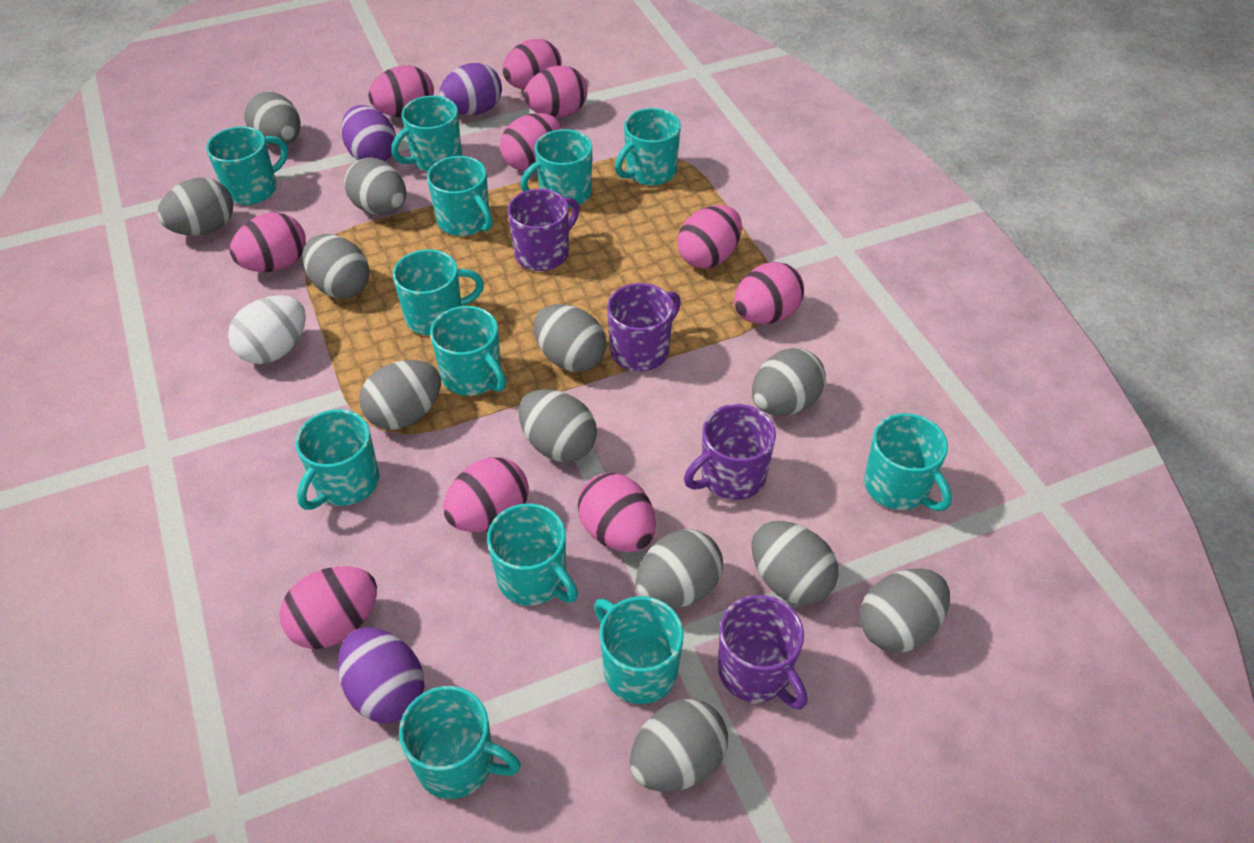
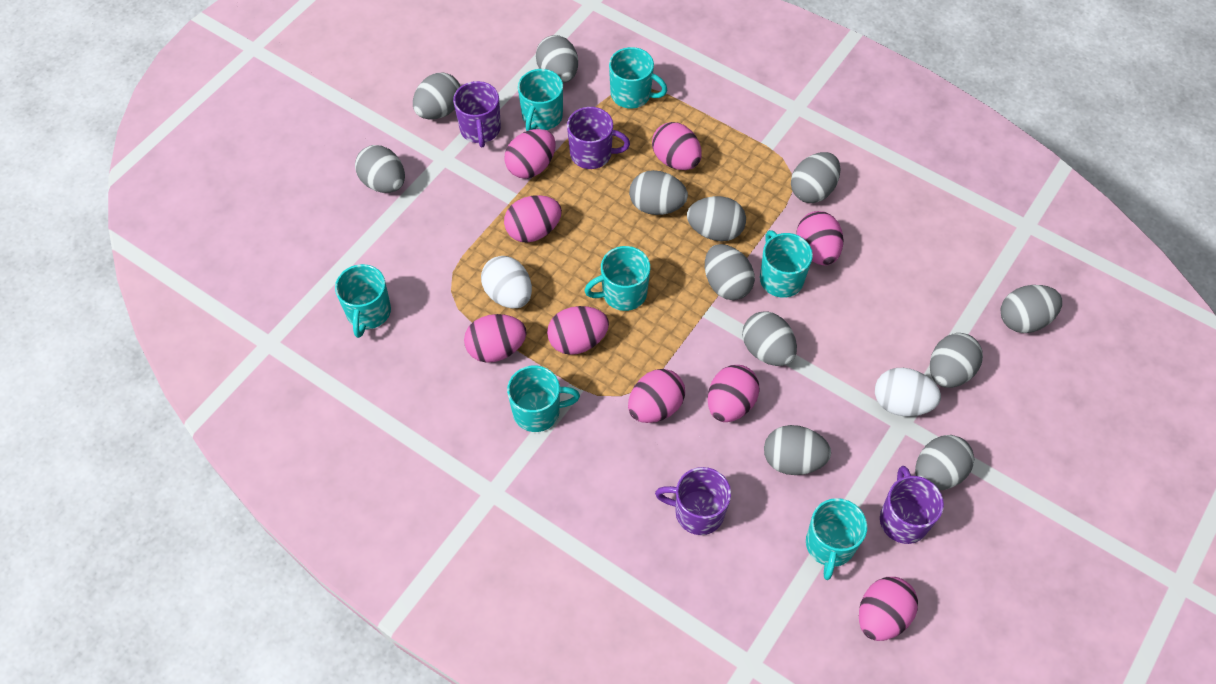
pink egg: [230,212,306,272] [280,566,377,649] [368,65,434,117] [443,458,529,532] [500,113,562,171] [502,39,562,90] [524,65,587,117] [577,472,656,552] [677,205,742,269] [734,262,804,324] = 10 -> [464,314,527,363] [504,195,562,243] [505,129,556,179] [547,306,609,355] [628,369,685,423] [652,122,702,170] [708,365,760,422] [796,211,844,265] [859,577,918,641] = 9
purple egg: [338,627,425,723] [341,105,396,161] [439,63,502,115] = 3 -> none = 0
turquoise mug: [206,126,288,205] [295,409,379,510] [391,95,462,171] [393,249,484,336] [399,686,521,799] [427,156,493,236] [430,306,506,396] [487,503,578,606] [520,129,592,208] [594,596,684,704] [615,108,681,185] [864,413,952,511] = 12 -> [335,264,391,338] [507,366,580,432] [518,69,563,131] [584,246,650,311] [609,47,667,109] [760,230,813,298] [806,498,867,580] = 7
white egg: [228,295,306,364] = 1 -> [481,256,532,308] [875,368,941,416] = 2

